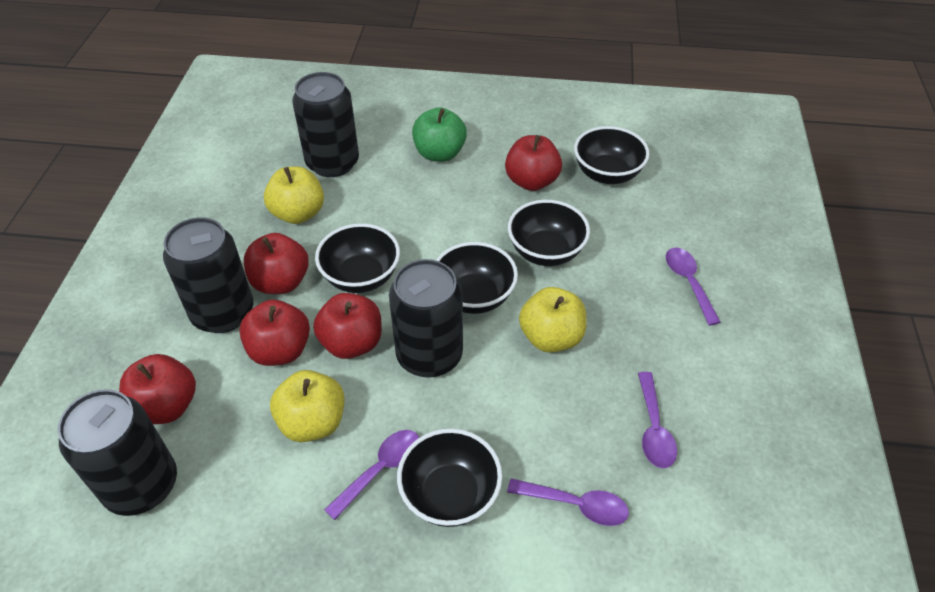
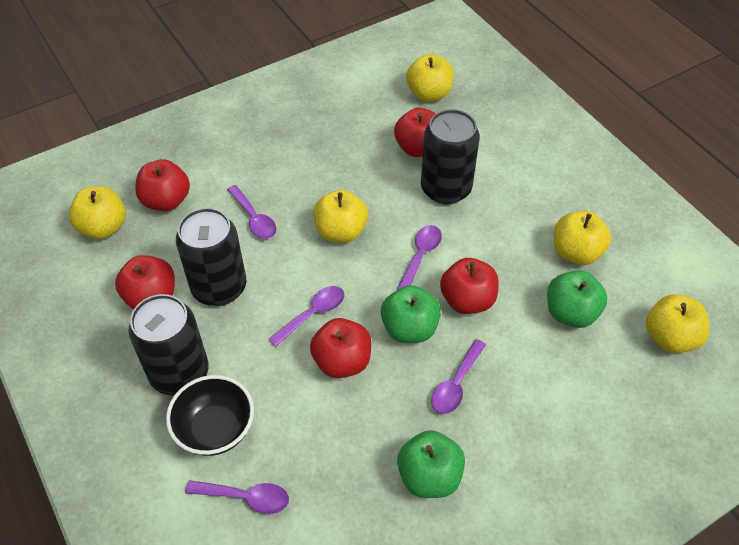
black bowl: [315,223,400,293] [397,428,502,527] [436,242,518,314] [508,200,590,266] [574,126,650,184] = 5 -> [166,375,254,456] = 1
black can: [58,389,177,516] [163,217,253,333] [292,72,359,177] [389,259,463,378] = 4 -> [128,294,209,396] [176,208,246,306] [421,109,480,204] = 3
green apple: [412,107,467,162] = 1 -> [381,285,441,343] [397,430,465,498] [547,270,608,328] = 3
purple spoon: [324,430,419,520] [507,478,629,526] [638,372,677,468] [666,248,721,326] = 4 -> [185,480,289,514] [227,185,277,239] [268,286,345,347] [396,225,442,290] [431,339,486,414] = 5
yellow apple: [264,166,324,224] [270,370,344,442] [519,287,586,352] = 3 -> [68,186,126,239] [314,190,368,243] [406,54,454,101] [554,211,611,265] [646,294,710,353] = 5

